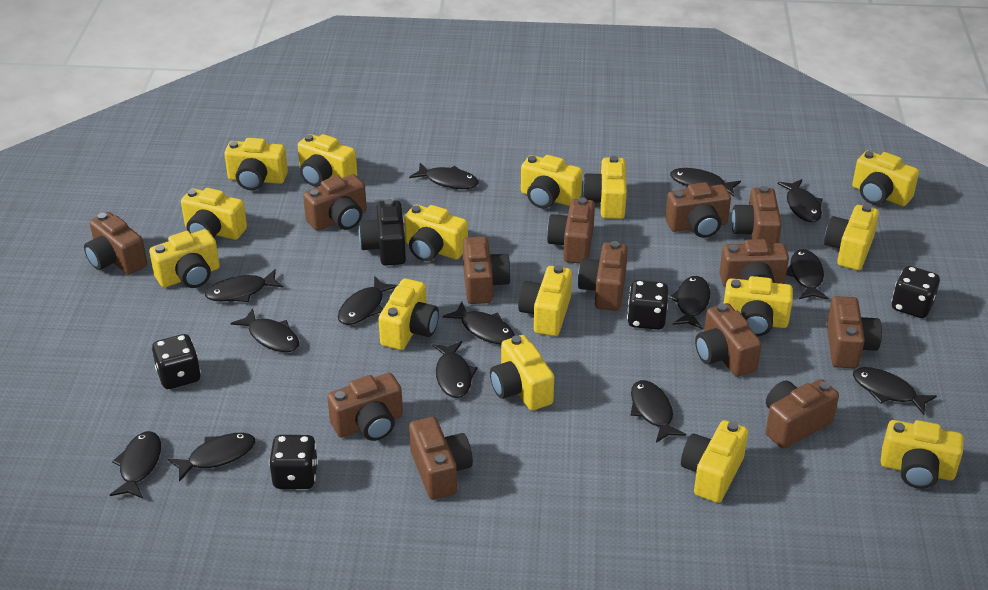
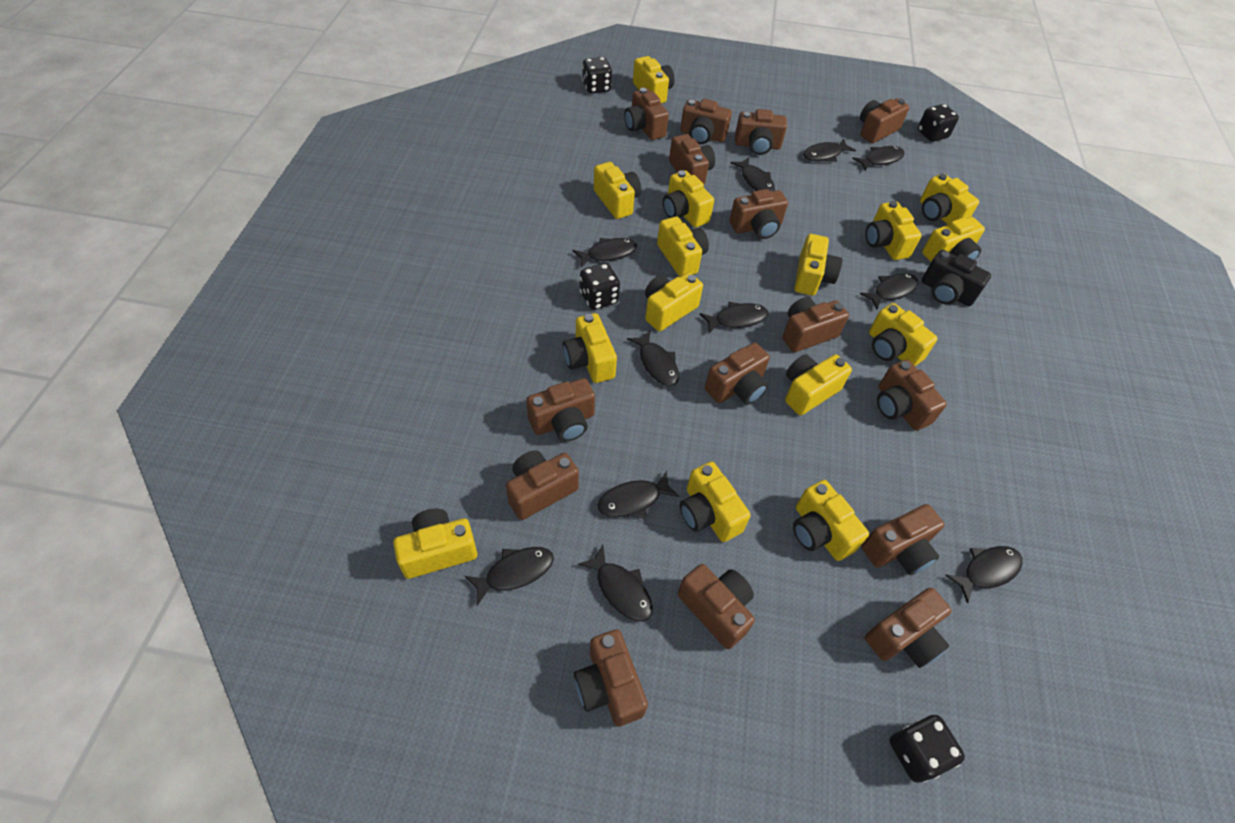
black fish: [110,431,161,498] [168,433,255,482] [205,269,284,302] [231,308,299,352] [338,276,398,325] [409,163,479,189] [432,341,478,398] [443,302,515,345] [630,380,686,443] [669,276,710,329] [670,168,741,197] [777,179,823,222] [786,249,828,299] [853,367,937,415] = 14 -> [465,547,554,606] [572,238,637,267] [578,545,653,622] [598,471,680,518] [627,331,679,386] [700,302,768,333] [730,157,775,192] [803,138,856,162] [852,146,905,171] [860,273,918,310] [945,546,1023,604] = 11
brown camera: [84,212,147,274] [303,174,367,231] [327,373,403,441] [409,417,473,500] [463,236,511,304] [547,197,595,263] [578,241,628,311] [665,182,731,238] [695,303,762,377] [719,239,789,287] [732,186,782,243] [766,379,839,449] [827,296,882,368] = 13 -> [506,450,579,520] [526,378,595,441] [574,629,648,727] [624,88,669,140] [669,134,715,185] [678,564,755,649] [680,99,732,144] [705,343,770,405] [729,189,788,239] [735,109,787,155] [782,297,849,352] [860,98,909,143] [861,504,944,575] [865,588,952,668] [877,360,947,431] = 15

